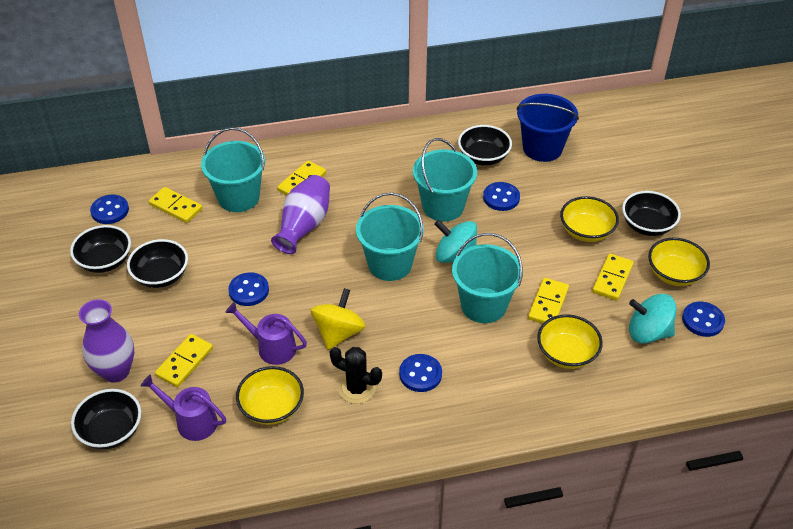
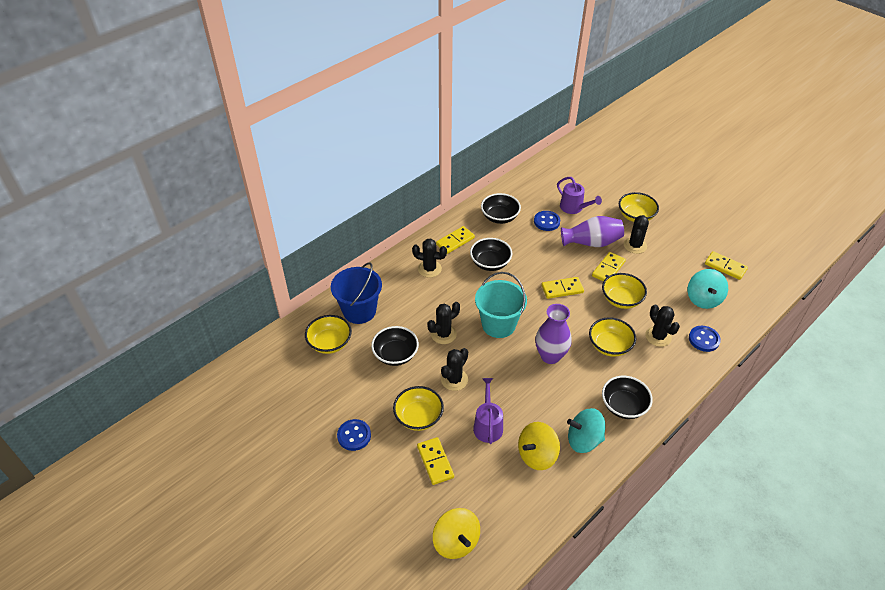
black bowl: [70,225,131,273] [71,389,141,449] [127,239,188,288] [458,125,512,165] [622,191,681,236] = 5 -> [371,326,419,366] [470,238,513,271] [481,193,521,224] [602,376,653,419] = 4
black cactus: [330,347,382,404] = 1 -> [412,238,447,278] [427,302,460,344] [441,348,468,391] [624,215,649,254] [645,305,680,347] = 5
blue button: [90,195,129,224] [228,272,269,306] [399,354,442,392] [483,182,520,211] [682,301,725,337] = 5 -> [337,419,371,451] [534,211,560,231] [689,326,721,352] = 3
turquoise bucket: [201,128,265,212] [356,193,424,281] [413,138,477,222] [452,233,523,323] = 4 -> [475,272,527,338] = 1
yellow bowl: [236,366,304,425] [537,314,603,369] [560,196,619,242] [648,238,710,286] = 4 -> [305,315,352,354] [393,386,444,431] [589,317,636,357] [602,273,647,309] [619,192,659,222] = 5
yellow spinning top: [311,288,366,350] = 1 -> [433,508,480,559] [518,422,560,470] = 2

